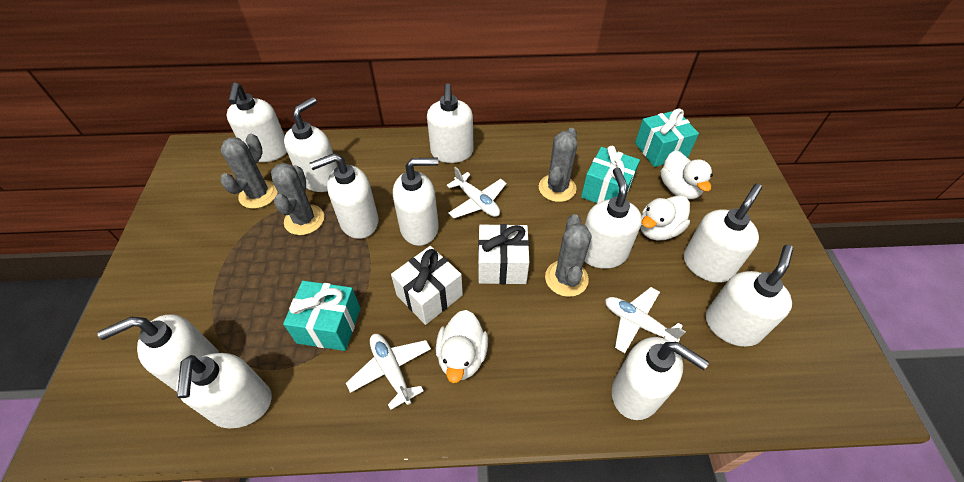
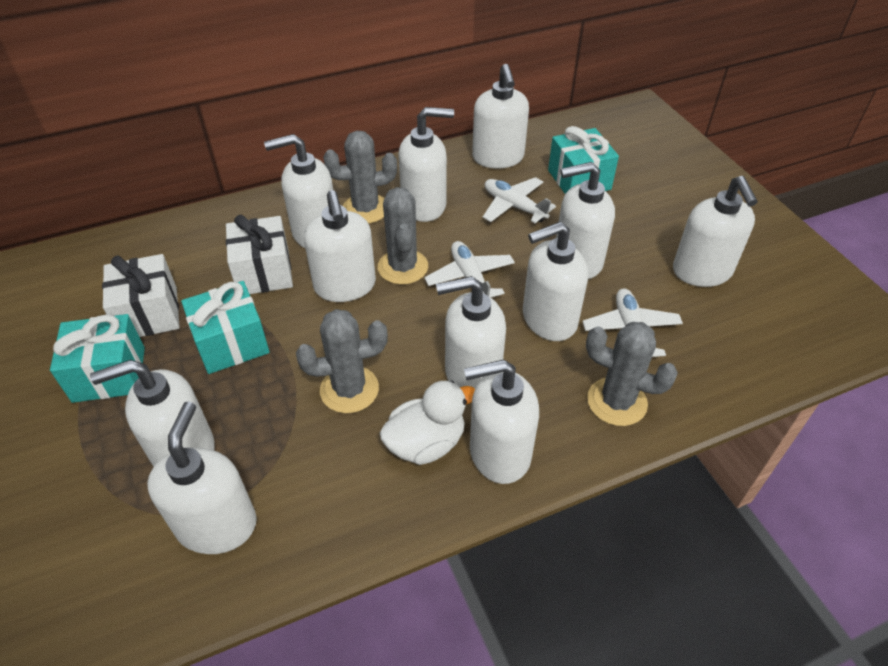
white duck: [436,310,488,383] [640,195,690,240] [660,150,713,199] = 3 -> [380,381,475,465] = 1

